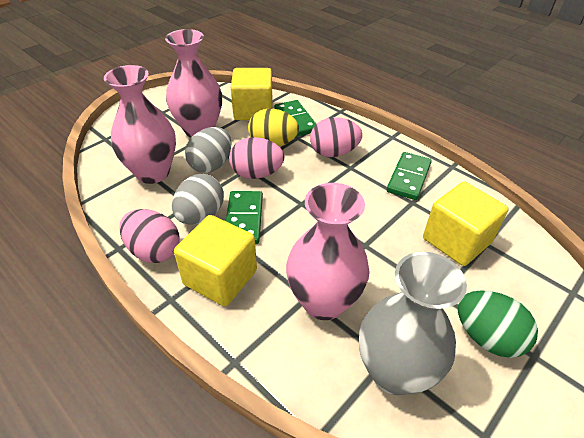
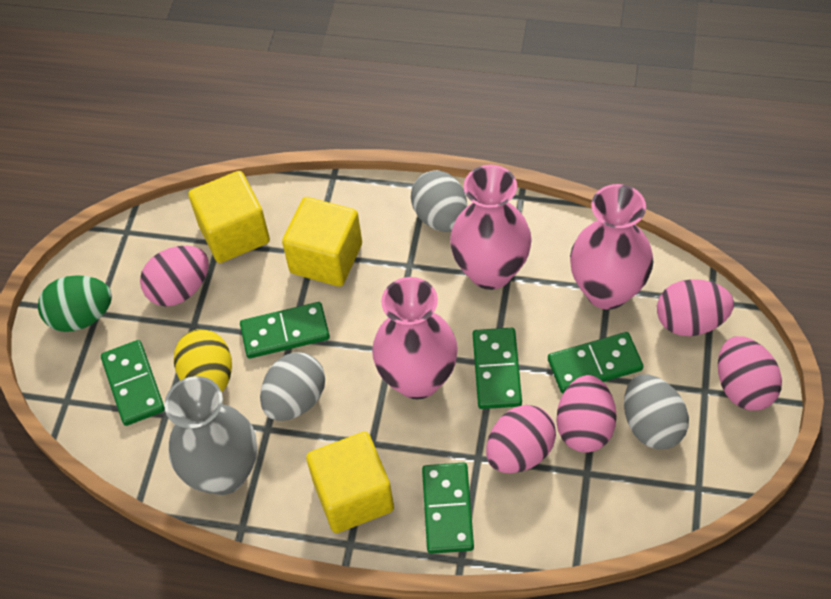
green domino: [226,191,263,244] [274,100,316,137] [387,152,432,200] = 3 -> [101,340,165,426] [240,302,330,359] [422,463,474,554] [473,328,522,409] [548,332,643,393] = 5
grey egg: [172,174,224,225] [185,127,232,173] = 2 -> [260,352,325,421] [411,170,467,232] [624,375,689,449] = 3
pink egg: [119,209,180,263] [229,137,285,179] [310,117,362,157] = 3 -> [140,246,209,307] [486,405,556,473] [556,375,617,453] [657,279,734,336] [718,336,782,411] = 5

